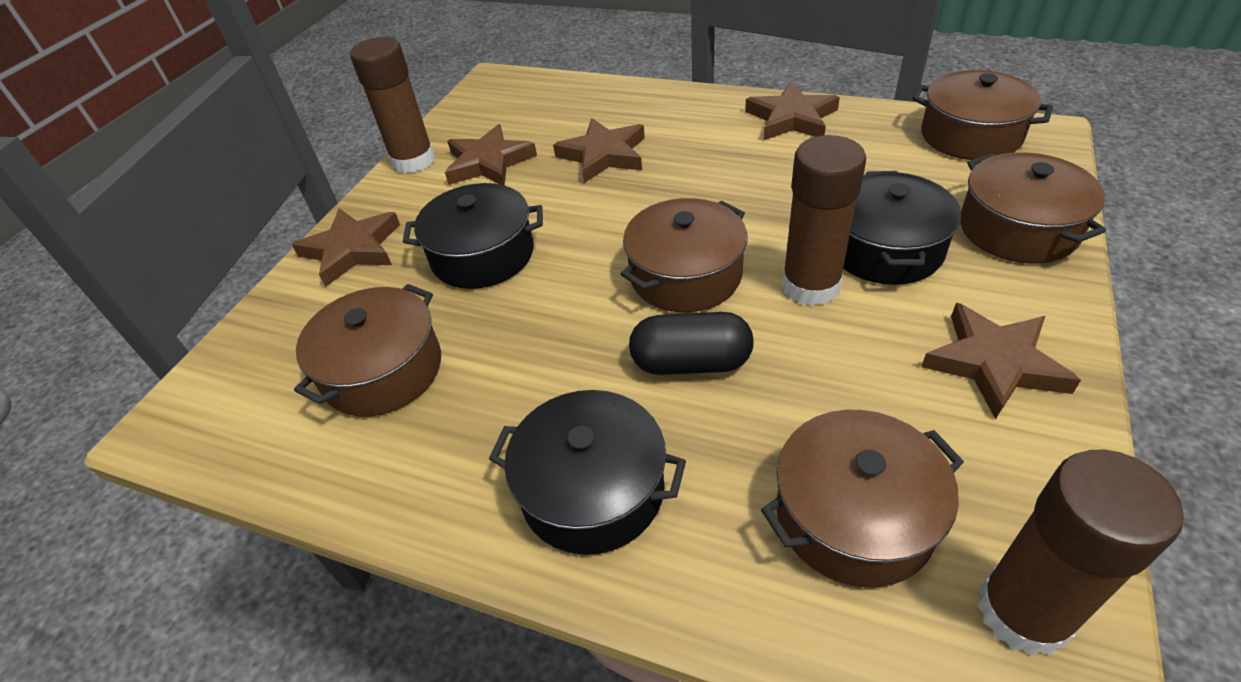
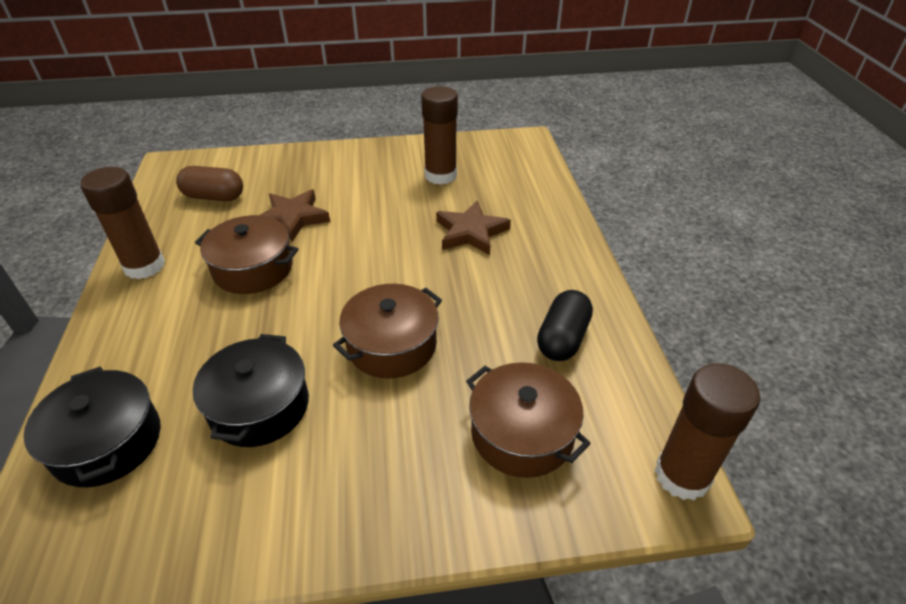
black pot: [403,183,543,289] [489,390,686,555] [843,171,961,285] = 3 -> [23,367,161,487] [193,334,309,447] = 2
brown capsule: none = 0 -> [176,166,243,201] = 1
brown pot: [294,284,441,417] [621,198,747,312] [761,410,964,587] [912,70,1053,160] [960,152,1106,263] = 5 -> [195,215,298,294] [333,284,442,379] [466,362,591,478] = 3
brown star: [292,208,400,287] [445,124,537,185] [553,118,645,183] [745,81,840,140] [921,303,1081,420] = 5 -> [260,189,330,242] [436,201,511,255] = 2

